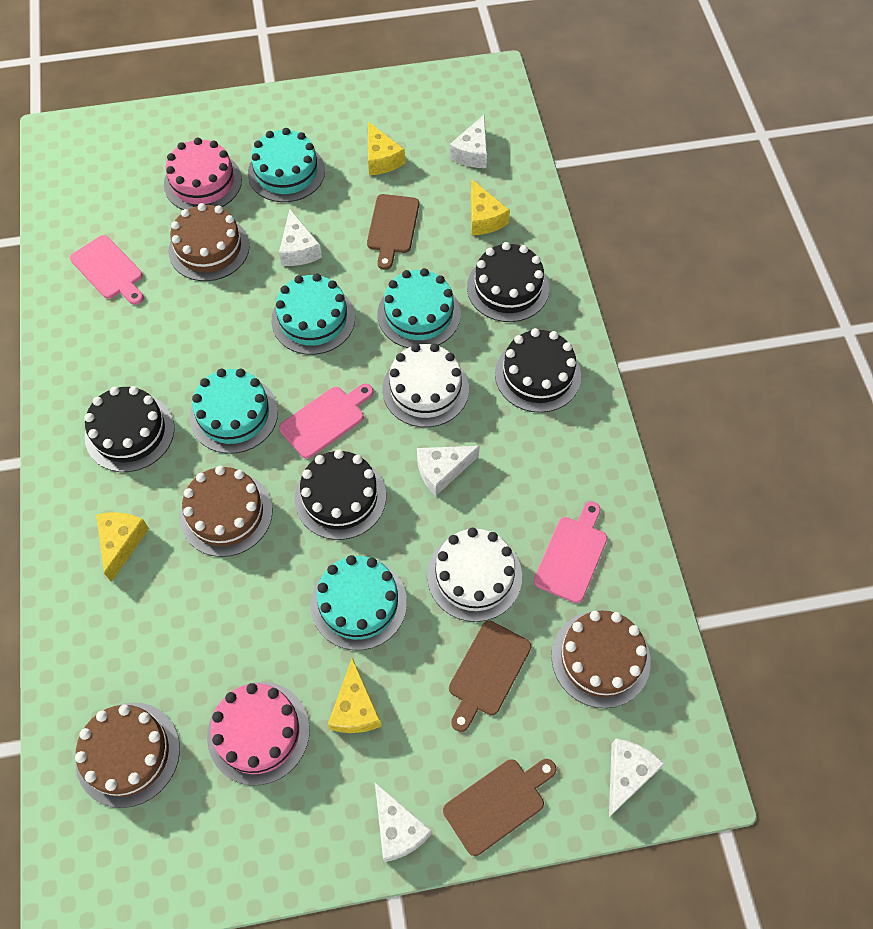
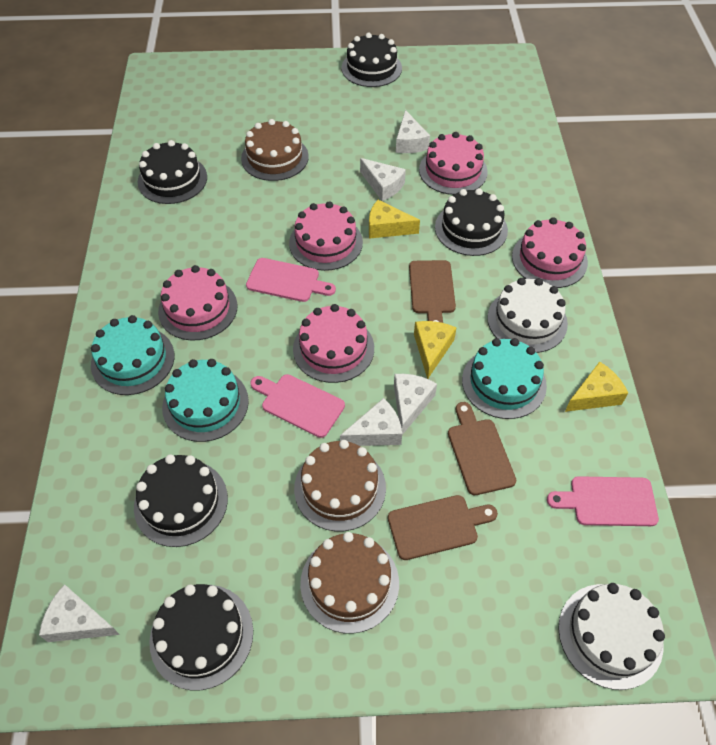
black cake: [84,386,175,472] [295,449,386,540] [467,242,549,322] [495,328,581,413] = 4 -> [134,455,228,547] [138,140,207,204] [149,584,253,690] [341,33,402,87] [435,188,508,256] = 5
brown cake: [75,702,180,808] [168,203,250,281] [180,466,272,557] [552,611,651,708] = 4 -> [241,119,309,181] [294,440,386,531] [300,532,399,634] = 3
pink cake: [164,138,242,210] [207,682,310,786] = 2 -> [158,265,238,341] [289,201,363,271] [293,304,374,383] [419,132,488,195] [512,217,588,288] = 5
turquoise cake: [190,369,278,454] [248,128,325,202] [271,273,355,355] [311,555,407,650] [378,268,461,348] = 5 -> [91,315,174,395] [162,359,249,442] [462,338,547,419] = 3
yellow cheese: [96,512,149,582] [328,658,382,733] [368,121,405,175] [471,180,510,235] = 4 -> [369,200,420,239] [414,321,456,379] [565,362,628,412] = 3

